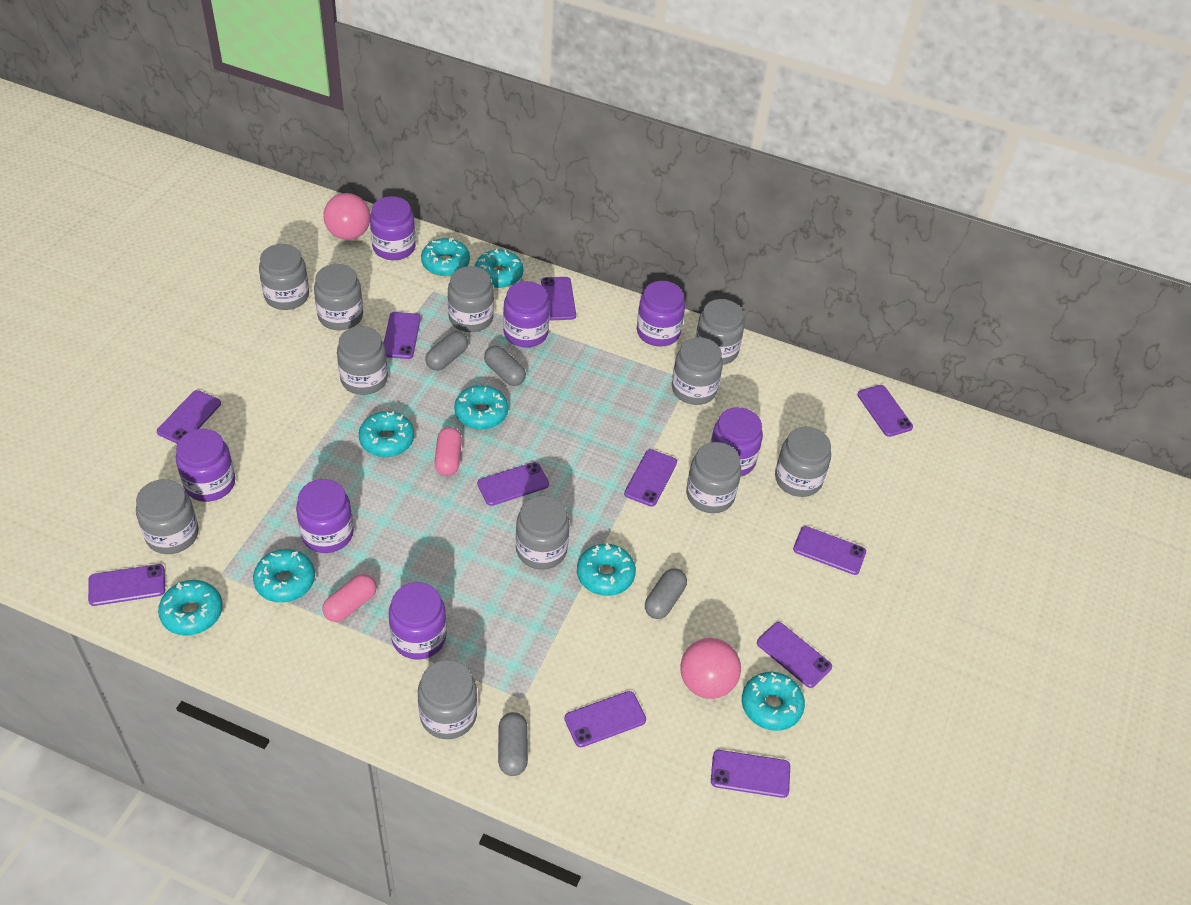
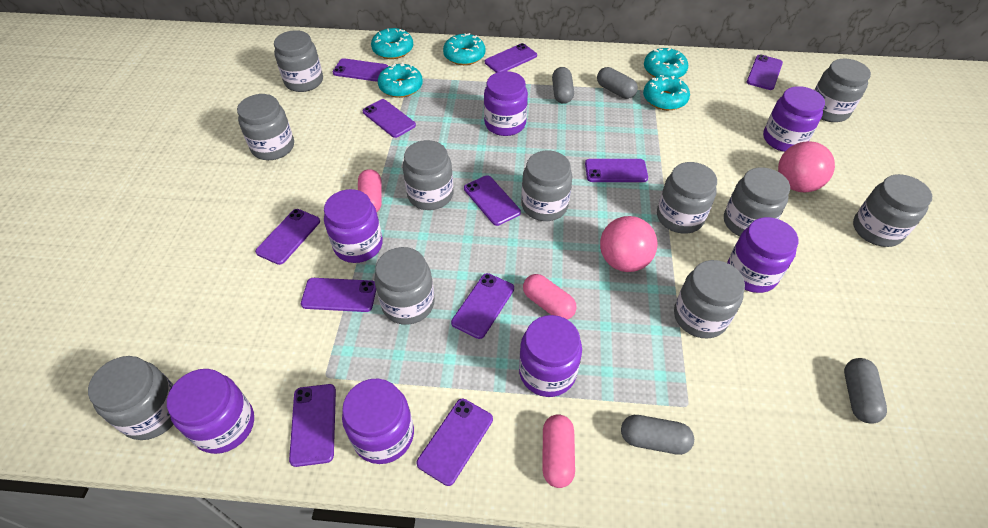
pink capsule: [322,574,376,622] [435,427,462,476] = 2 -> [358,169,382,212] [523,274,577,320] [542,414,575,488] = 3
turquoise donut: [158,580,223,636] [253,549,315,603] [359,411,414,457] [421,238,470,276] [454,385,508,430] [475,249,524,288] [577,543,636,596] [742,672,805,731] = 8 -> [371,28,413,59] [378,62,423,98] [443,33,486,65] [643,75,690,110] [644,48,688,78] = 5

